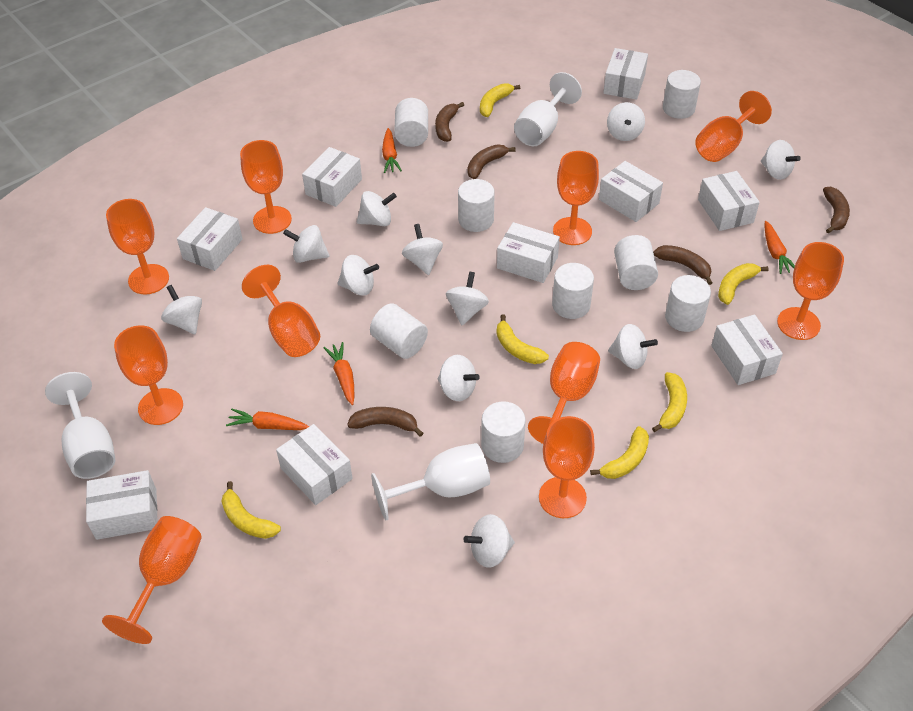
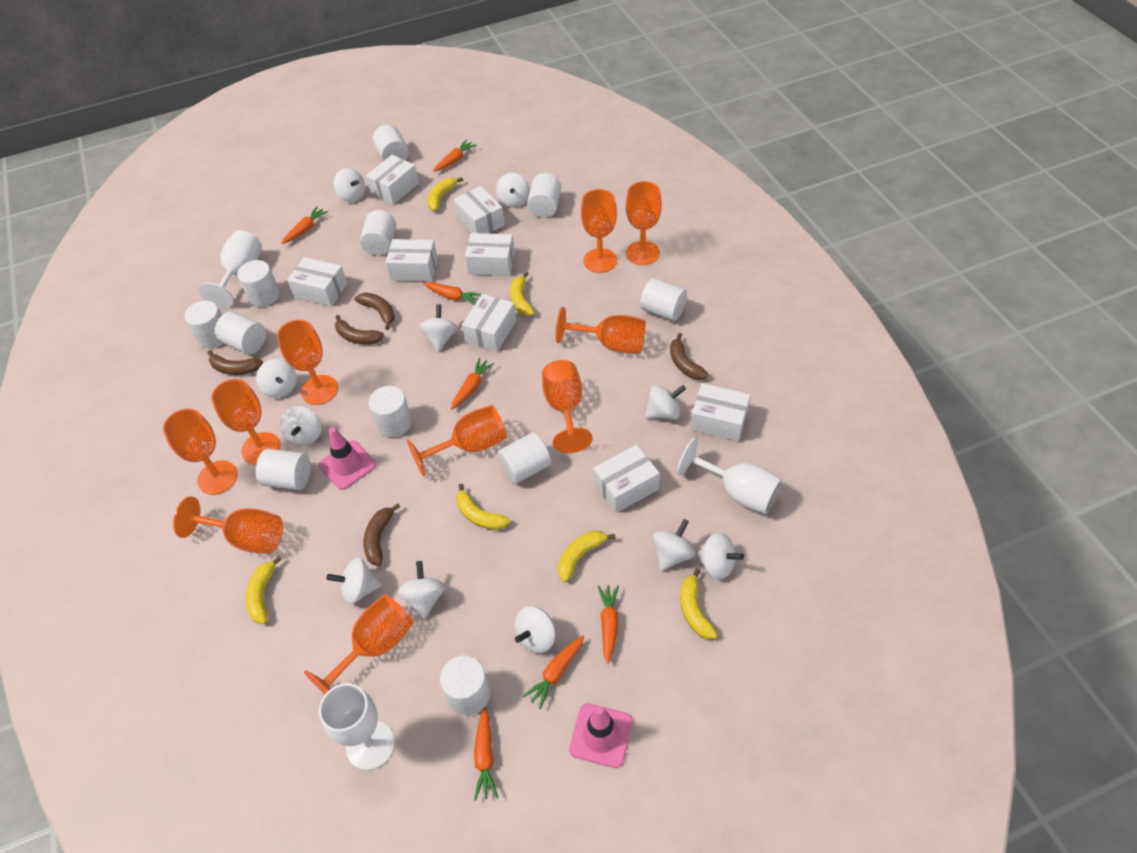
orange carrot: [226,409,309,430] [323,342,354,405] [382,128,402,173] [764,221,795,274] = 4 -> [282,206,328,244] [423,282,482,305] [433,140,477,172] [451,358,494,410] [474,707,498,801] [523,636,584,709] [598,585,619,664] = 7
pink traffic cone: none = 0 -> [319,427,376,490] [569,703,633,768] = 2
white box: [86,470,158,540] [177,207,243,271] [276,424,353,505] [302,147,362,207] [497,222,560,283] [599,161,663,222] [603,48,648,100] [698,171,760,231] [711,315,783,385] = 9 -> [287,257,347,307] [366,155,419,205] [385,239,438,281] [453,186,505,234] [462,294,517,352] [465,233,515,276] [593,445,660,513] [690,383,751,442] = 8
white cylinder: [370,303,428,359] [394,98,428,147] [458,179,495,232] [481,401,526,463] [552,263,594,319] [614,235,658,290] [663,70,701,119] [665,275,711,332] = 8 -> [184,301,224,349] [215,311,266,354] [237,260,280,307] [256,449,311,490] [360,210,396,255] [368,386,412,437] [372,125,408,161] [440,656,491,715] [497,432,551,484] [527,173,561,218] [640,278,687,321] = 11

